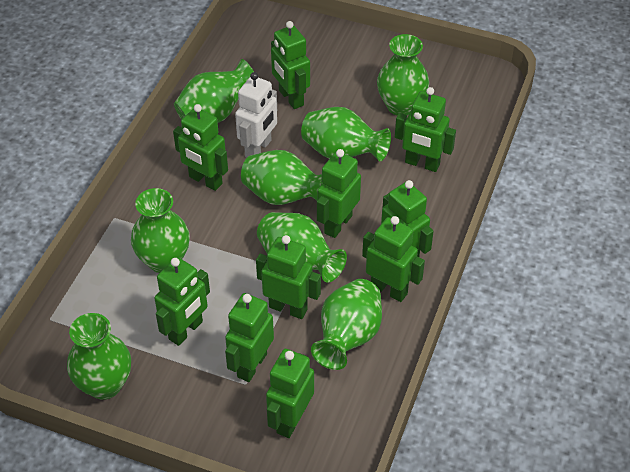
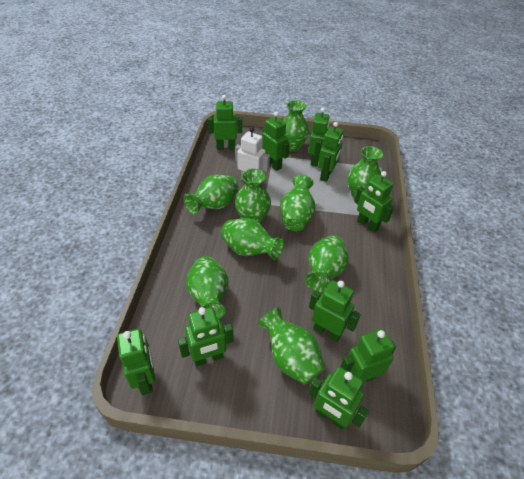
green vase: [67,313,131,400] [131,188,190,273] [174,59,254,123] [241,150,322,205] [257,212,347,283] [301,107,391,161] [311,279,382,370] [377,34,429,115] = 8 -> [184,175,239,215] [186,256,229,319] [221,218,284,260] [235,169,271,223] [258,307,325,385] [280,175,316,231] [283,100,309,152] [305,235,349,292] [348,146,383,199] = 9

